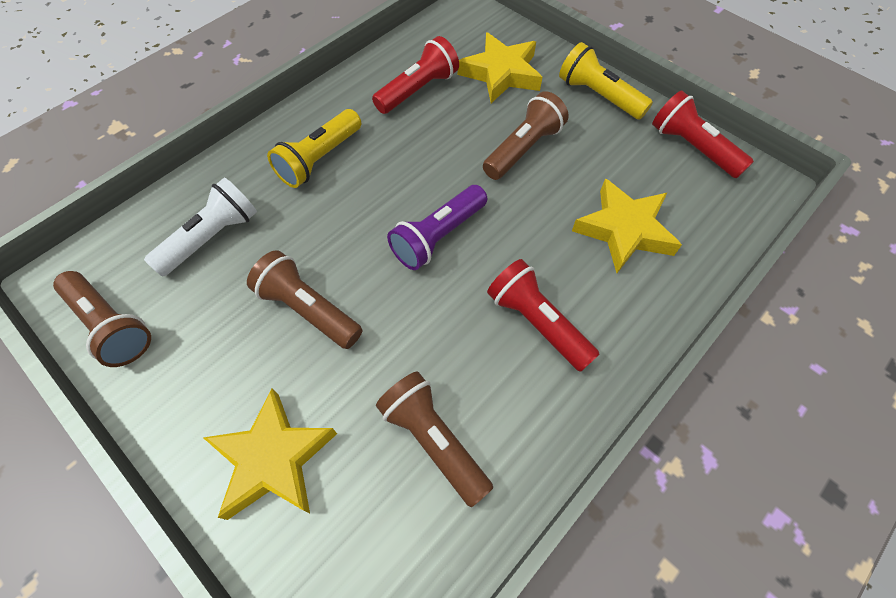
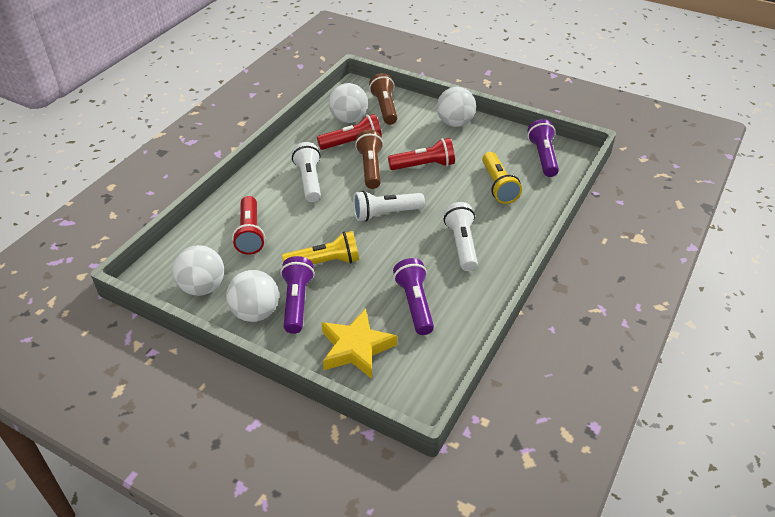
brown flashlight: [53,271,151,367] [247,250,362,349] [376,372,493,507] [483,91,569,180] = 4 -> [355,130,383,189] [369,73,397,125] = 2
purple flashlight: [387,185,487,270] = 1 -> [280,256,315,334] [393,258,434,335] [528,119,559,177] = 3
white ball: none = 0 -> [172,245,224,296] [226,270,279,322] [329,83,368,123] [437,87,476,127] = 4
white flashlight: [144,177,257,277] = 1 -> [292,142,321,202] [353,191,425,222] [444,202,478,271] = 3
yellow star: [203,388,337,520] [458,32,542,103] [572,179,682,273] = 3 -> [321,309,397,379] = 1

